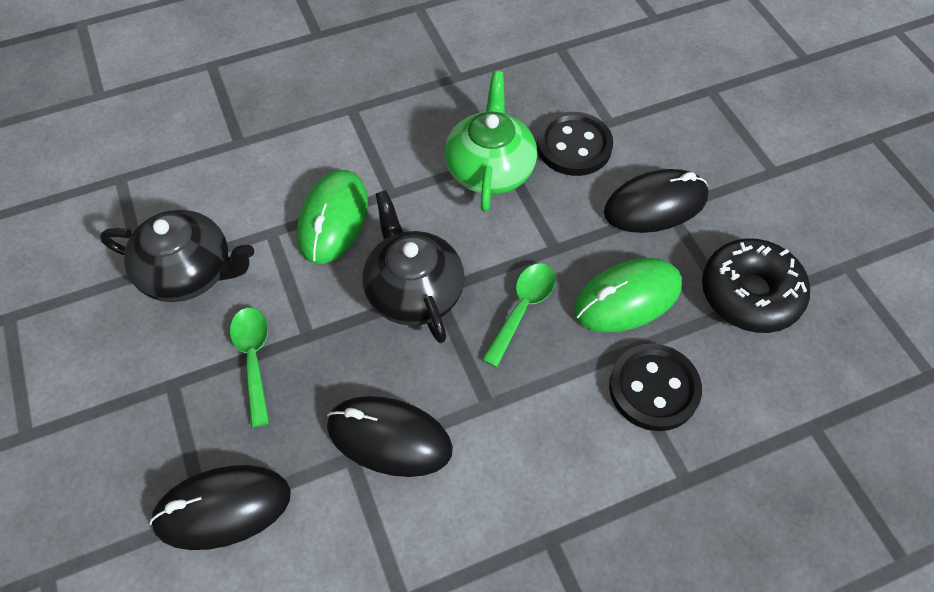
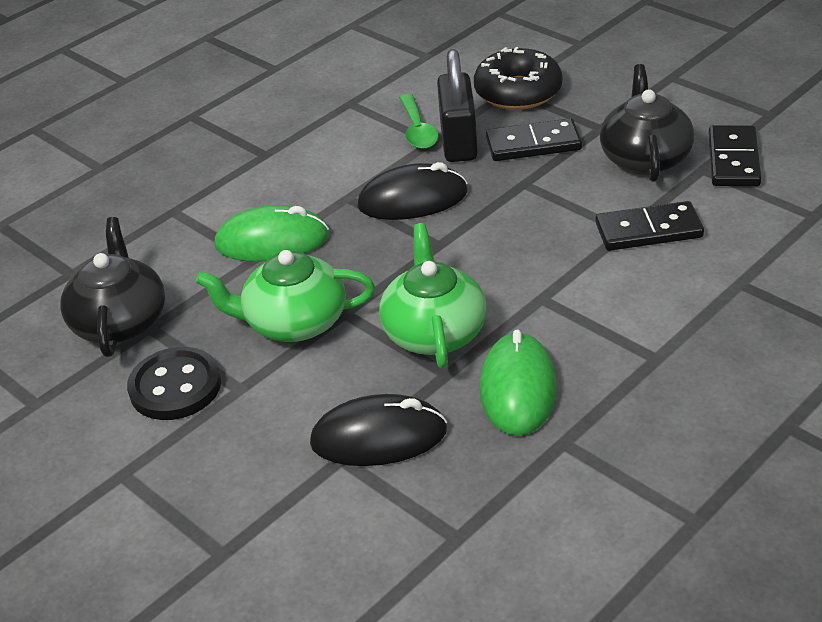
black button: [537,112,613,176] [609,343,702,431] = 2 -> [127,347,221,420] = 1
black domino: none = 0 -> [486,118,582,161] [596,201,704,251] [709,125,761,186] = 3
black mouse: [149,465,291,550] [327,396,453,477] [604,169,708,233] = 3 -> [310,394,447,466] [357,162,468,220] = 2
black padlock: none = 0 -> [437,49,478,162] = 1
green spoon: [230,308,269,427] [482,263,556,367] = 2 -> [399,94,439,149] = 1
green teapot: [445,71,537,212] = 1 -> [195,250,375,342] [379,223,487,368] = 2

